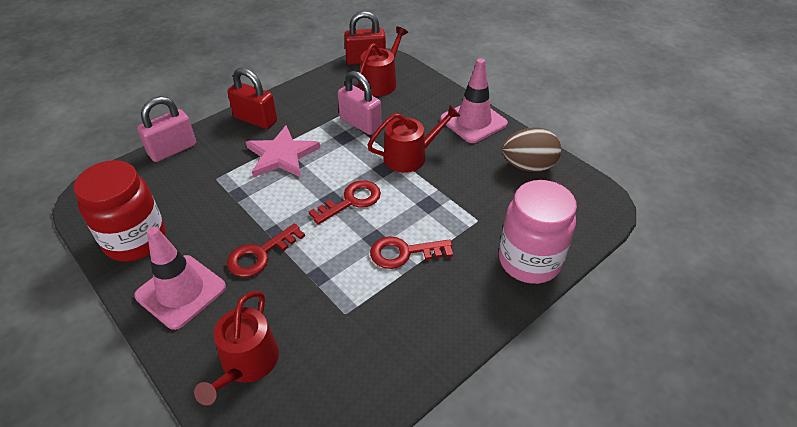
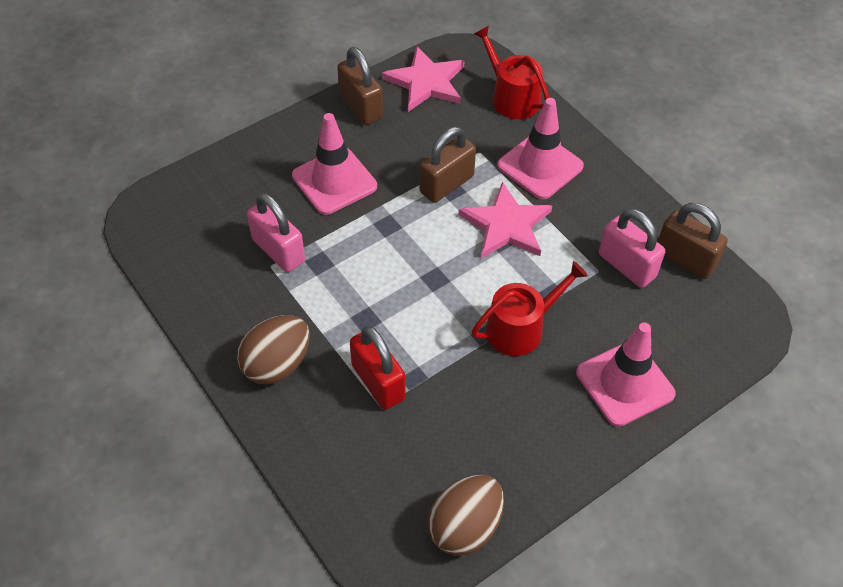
brown egg: [502,128,561,172] = 1 -> [237,315,310,384] [428,475,504,556] = 2
brown padlock: none = 0 -> [337,47,383,125] [419,127,476,203] [658,203,728,279] = 3
pink jar: [499,180,577,284] = 1 -> none = 0
pink star: [246,125,320,177] = 1 -> [382,46,464,112] [458,182,552,258] = 2
pink traffic cone: [134,227,226,330] [440,58,508,143] = 2 -> [292,113,377,215] [497,98,584,199] [576,322,676,427] = 3
red jar: [74,160,166,262] = 1 -> none = 0
red key: [227,223,305,277] [309,180,381,225] [370,236,453,269] = 3 -> none = 0
red padlock: [227,68,277,129] [344,11,386,65] = 2 -> [350,326,406,410] = 1
red watering can: [194,291,279,405] [358,26,408,96] [368,105,460,173] = 3 -> [472,261,588,356] [474,26,549,119] = 2

